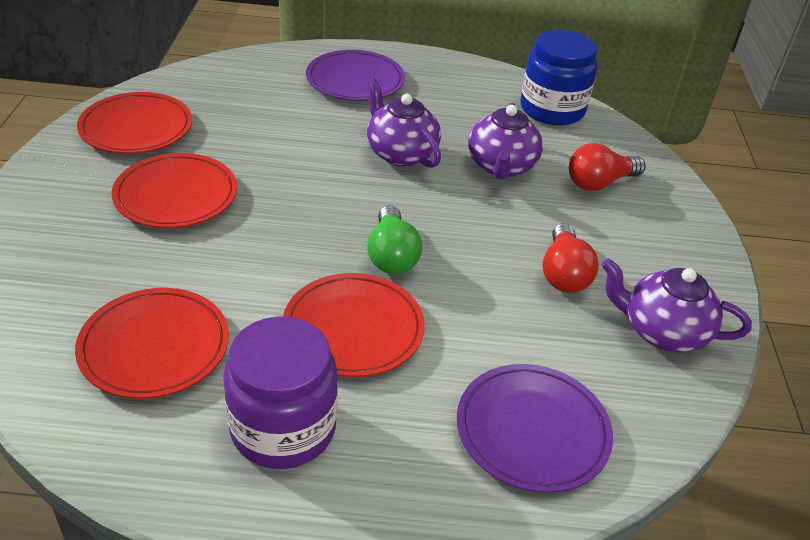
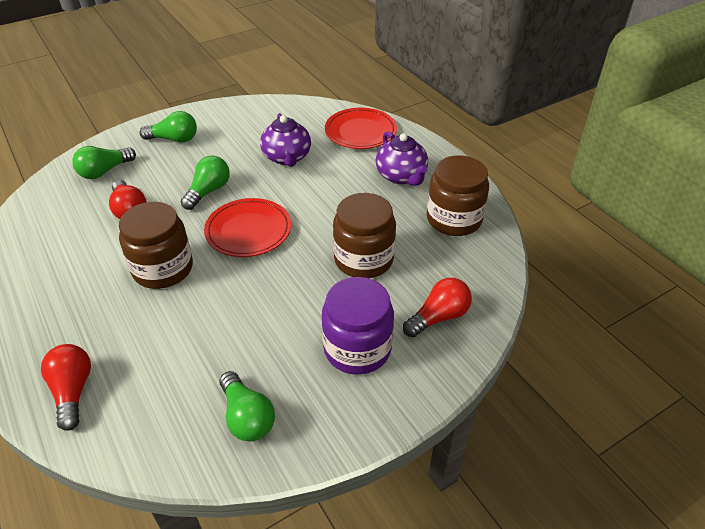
blue jar: [520,30,597,125] = 1 -> none = 0
brown jar: none = 0 -> [119,202,193,289] [333,193,396,278] [427,155,489,236] = 3
green light bulb: [367,205,422,274] = 1 -> [72,146,136,179] [140,111,197,143] [180,156,230,210] [220,371,275,442] = 4
purple plate: [306,50,405,101] [457,364,613,493] = 2 -> none = 0
purple teapot: [367,78,441,168] [469,103,543,180] [602,258,752,353] = 3 -> [260,113,311,167] [376,131,428,186] = 2
red light bulb: [542,223,599,293] [569,143,645,191] = 2 -> [41,344,91,431] [109,180,146,219] [403,278,472,337] = 3
red plate: [75,288,229,399] [77,92,192,154] [112,153,237,228] [283,273,425,377] = 4 -> [204,198,291,257] [325,108,397,149] = 2

